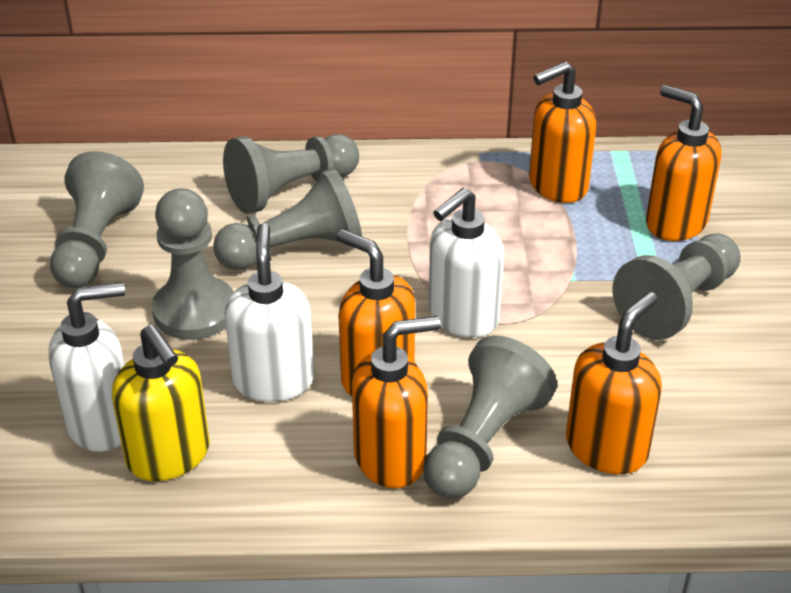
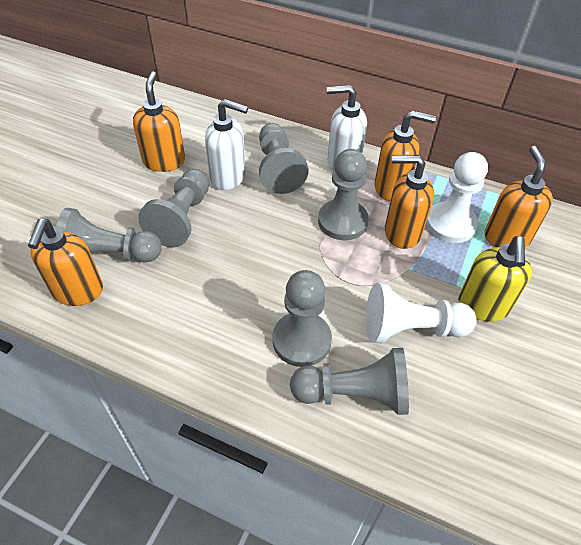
white pawn: none = 0 -> [366,283,477,343] [426,152,488,243] = 2
white soap dispenser: [48,282,125,452] [224,223,315,402] [428,188,504,338] = 3 -> [205,99,248,190] [327,85,367,171] = 2

